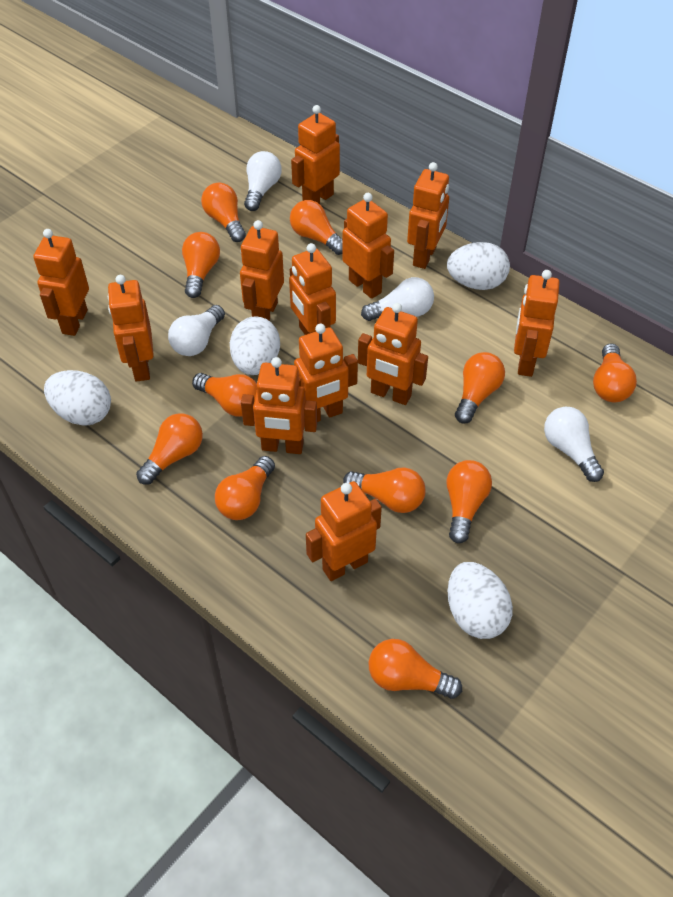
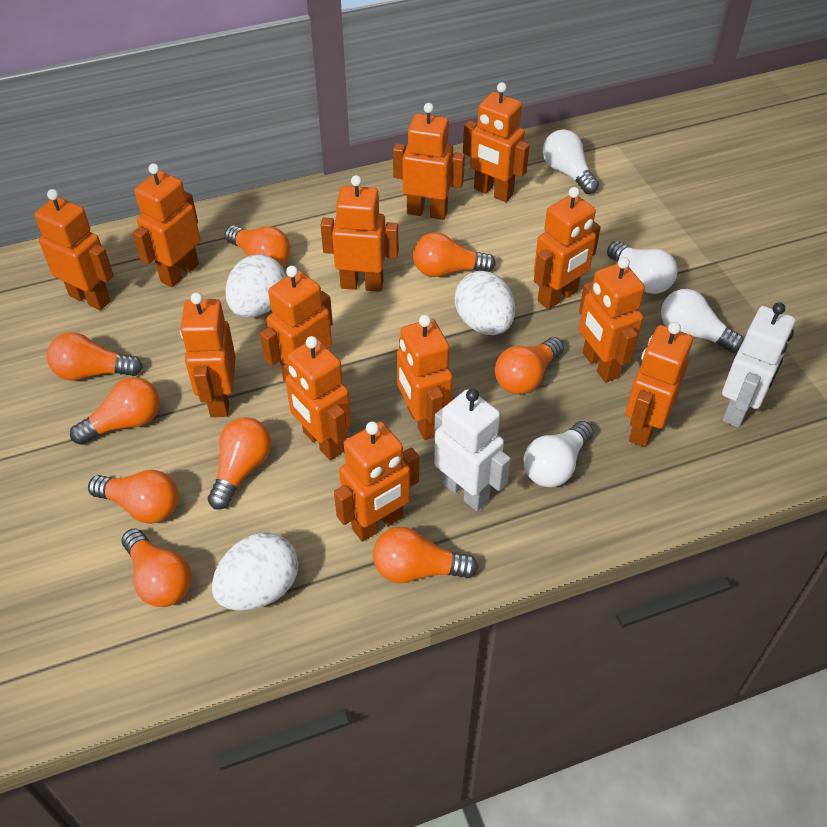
orange light bulb: [136,413,203,485] [182,232,220,298] [192,373,257,417] [201,183,246,242] [215,456,275,520] [290,200,343,255] [343,467,426,513] [369,639,462,699] [446,460,492,543] [455,352,505,424] [593,344,637,402] = 11 -> [47,332,143,381] [70,377,160,445] [88,470,178,524] [121,528,192,607] [208,417,272,510] [225,225,290,266] [373,527,478,583] [413,232,496,277] [495,337,564,394] = 9
orange robot: [33,229,89,336] [108,275,154,382] [240,220,284,320] [241,357,317,454] [289,243,336,335] [291,105,340,204] [294,324,358,422] [306,481,382,581] [342,193,394,299] [358,303,428,405] [407,162,449,269] [514,270,560,377] = 12 -> [34,189,114,310] [133,163,201,287] [180,292,236,417] [260,266,333,383] [284,336,351,460] [321,175,399,292] [334,422,419,541] [393,103,465,220] [397,315,453,440] [463,82,530,202] [534,187,601,309] [579,257,645,382] [626,322,693,447] = 13
white egg: [44,370,111,426] [230,316,280,375] [447,242,510,290] [448,562,513,639] = 4 -> [212,532,299,611] [225,254,286,318] [455,271,515,335] = 3
white robot: none = 0 -> [434,389,511,511] [722,302,795,428] = 2

